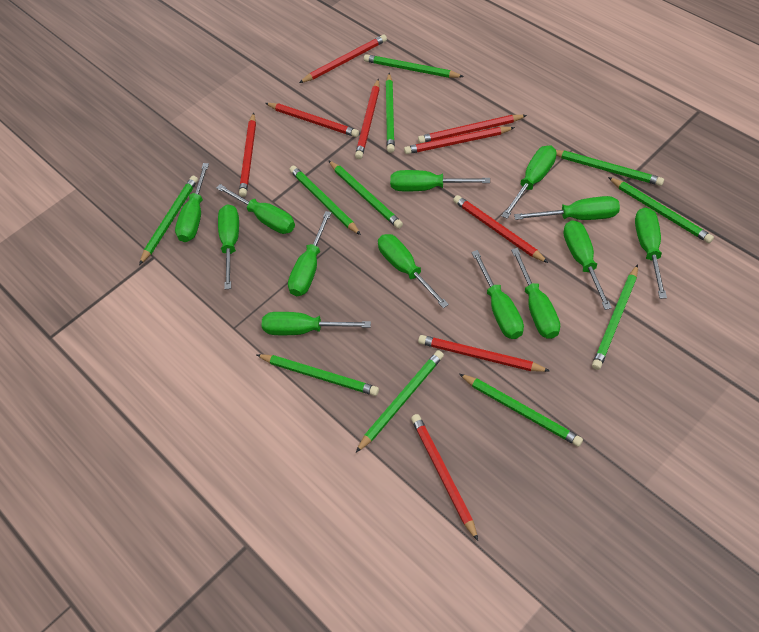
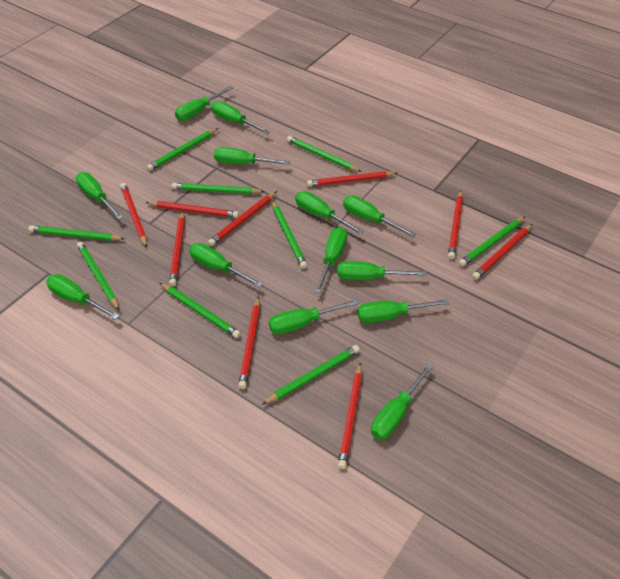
green pencil: [139,176,198,265] [257,354,379,396] [290,166,361,235] [328,160,403,229] [356,350,444,453] [364,54,464,78] [386,73,395,153] [459,374,583,447] [556,150,664,186] [592,264,638,370] [608,177,714,243] = 11 -> [29,225,125,241] [77,241,119,310] [147,128,218,171] [160,283,241,338] [172,183,265,194] [262,345,360,405] [272,200,307,269] [287,136,362,172] [459,217,525,267] = 9

